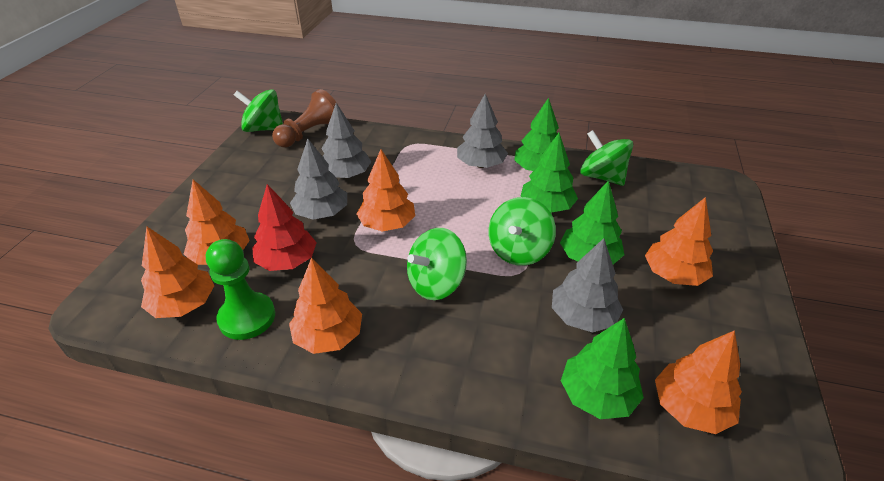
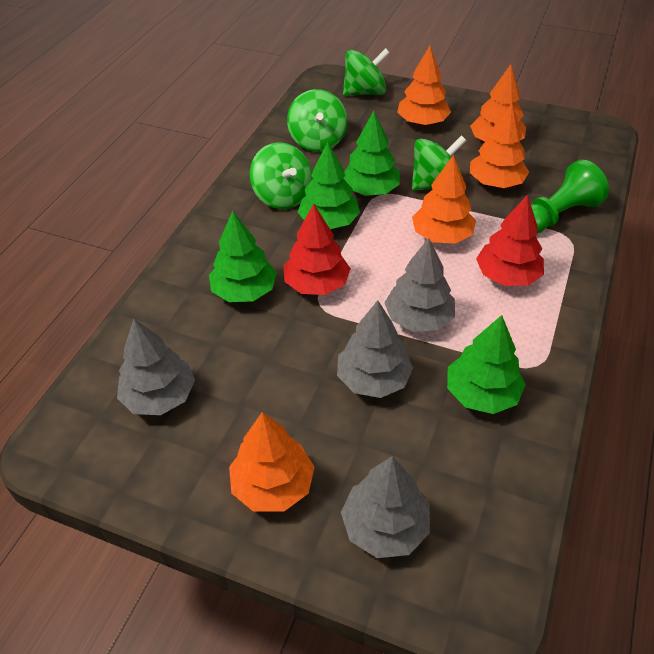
brown pawn: [272,89,338,148] = 1 -> none = 0
orange tree: [141,226,215,318] [184,180,250,265] [289,258,362,354] [356,149,415,232] [645,197,713,286] [655,330,742,434] = 6 -> [229,412,314,512] [397,46,451,126] [412,155,476,244] [470,64,526,142] [470,103,529,188] = 5
red tree: [252,184,317,271] = 1 -> [283,204,351,295] [476,195,544,286] = 2

